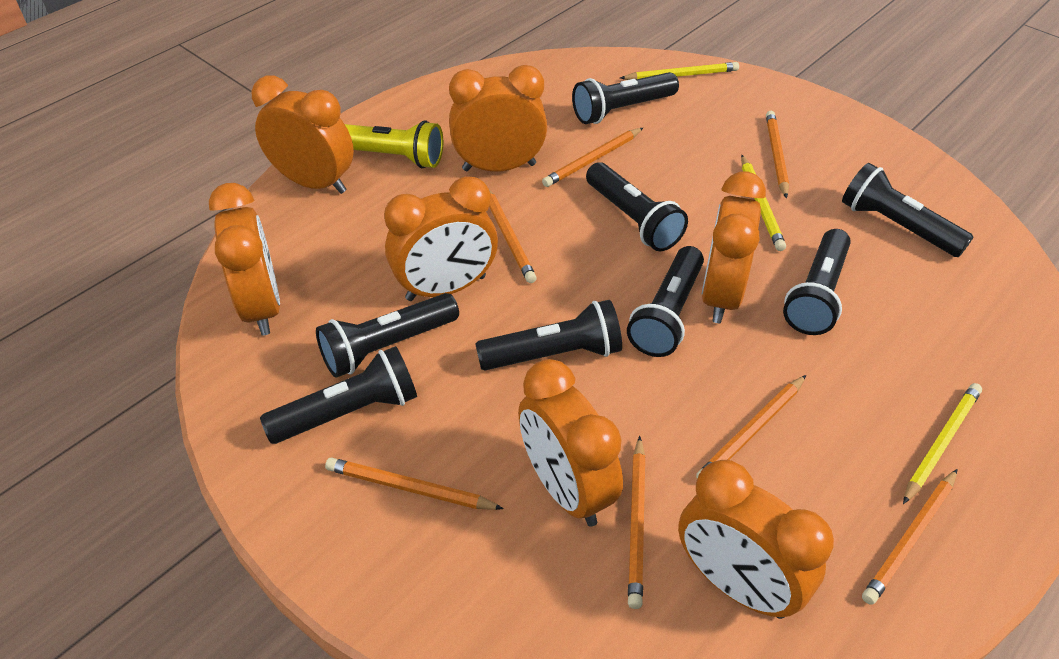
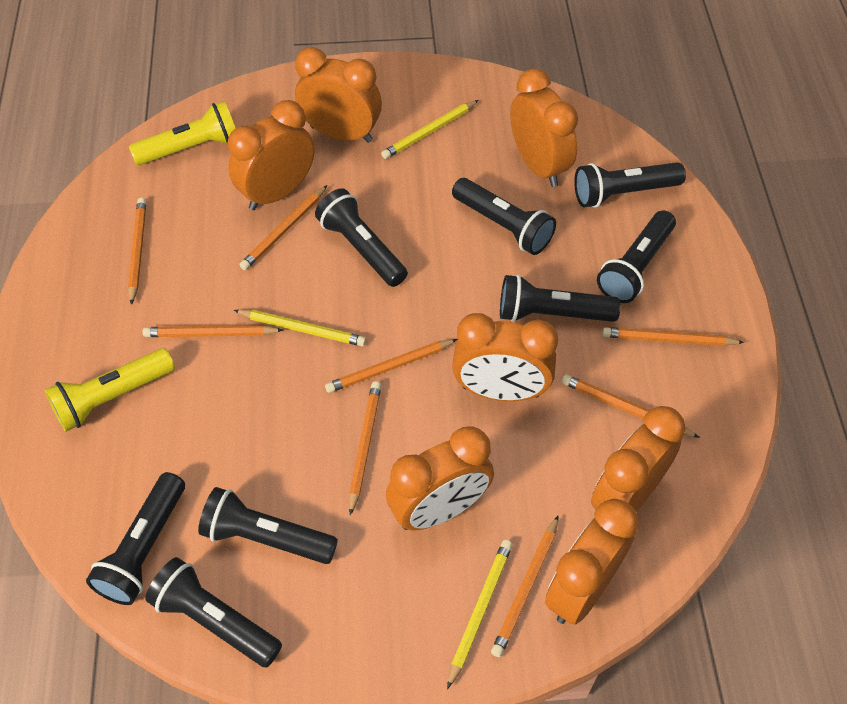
orange pencil: [325,457,504,510] [489,190,537,283] [542,128,643,187] [628,436,646,609] [696,375,806,478] [766,111,789,199] [862,469,958,605] = 7 -> [128,198,146,305] [143,325,283,337] [239,185,327,270] [325,339,457,393] [349,381,382,516] [491,515,559,657] [562,374,700,438] [602,327,744,346] = 8
yellow flashlight: [345,120,443,168] = 1 -> [45,348,175,432] [129,101,236,165] = 2

